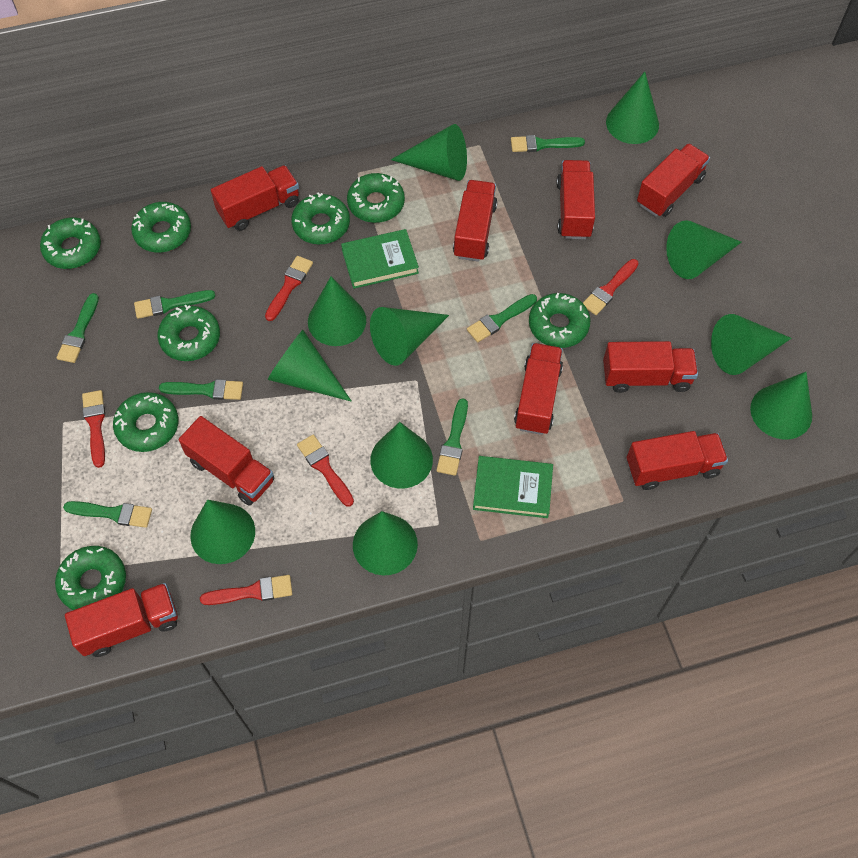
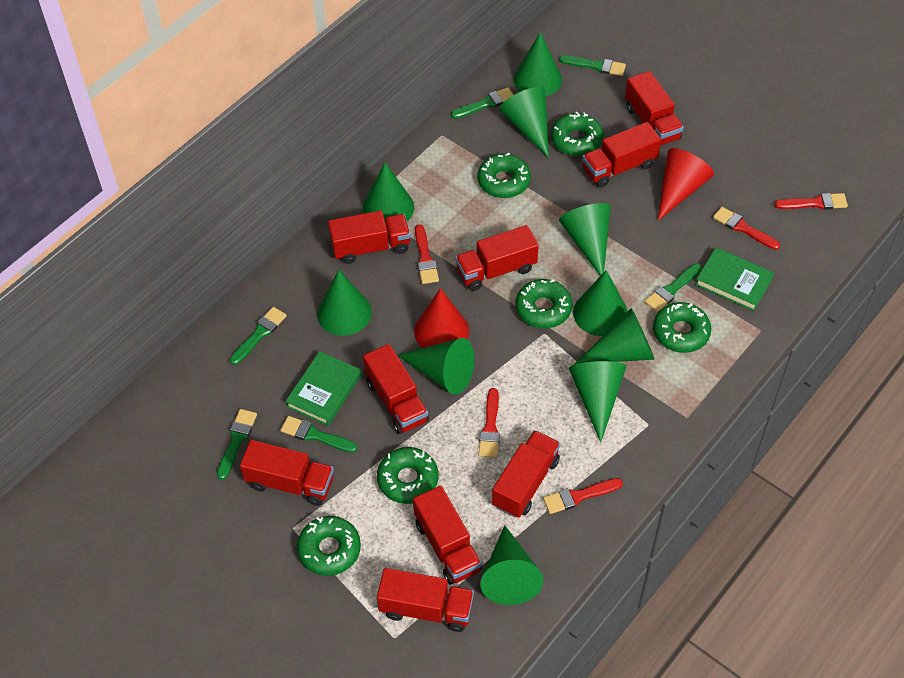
green brush: [57,293,99,363] [63,501,152,528] [134,290,215,319] [159,379,243,400] [436,398,468,476] [467,294,537,342] [511,135,585,152] = 7 -> [217,409,257,480] [230,307,287,365] [280,416,357,452] [451,87,513,119] [559,55,626,76] [645,263,702,312] = 6
green cone: [190,500,255,564] [267,330,352,402] [308,277,366,346] [353,511,418,575] [370,307,449,366] [370,422,433,488] [391,124,467,181] [606,72,659,144] [666,220,742,279] [711,314,792,375] [750,372,812,439] = 11 -> [317,270,372,336] [362,163,414,221] [397,338,474,395] [480,525,543,605] [499,87,549,158] [513,32,562,96] [559,203,611,276] [569,361,627,442] [573,270,628,336] [575,308,655,364] = 10
green donut: [40,217,101,269] [55,546,126,610] [113,392,178,452] [131,202,191,252] [157,305,220,361] [291,192,350,244] [347,173,405,223] [529,293,590,348] = 8 -> [297,516,361,576] [377,447,439,504] [477,153,531,198] [515,279,572,328] [551,112,603,156] [653,302,711,353] = 6
red cone: none = 0 -> [414,288,469,348] [658,148,714,221] = 2

